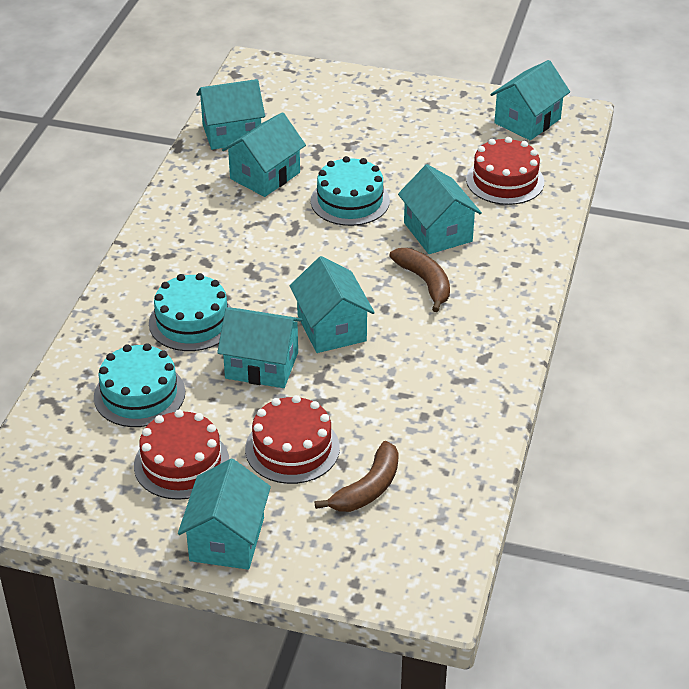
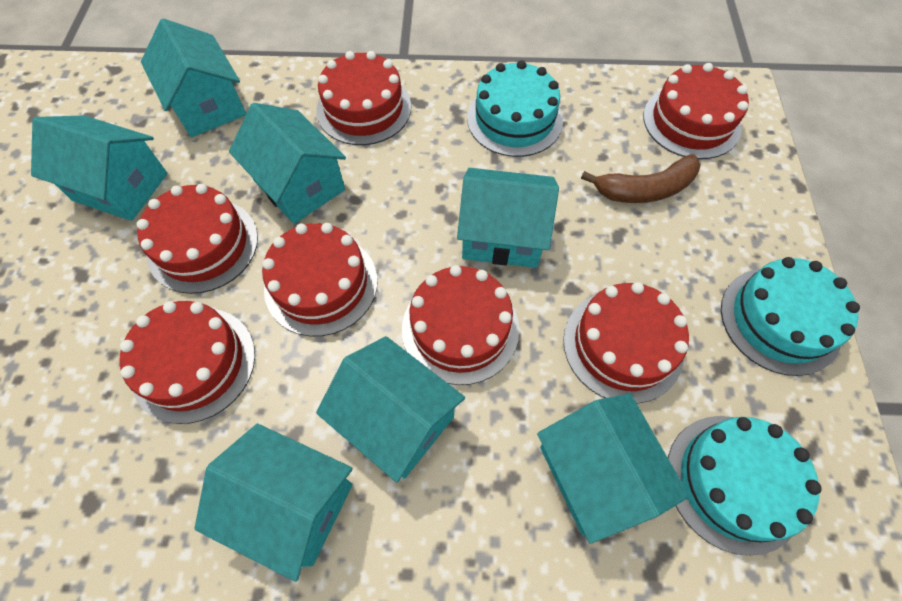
brown banana: [315,441,399,512] [389,248,450,312] = 2 -> [581,154,701,203] = 1
red cake: [134,410,229,500] [245,395,340,484] [466,137,544,205] = 3 -> [119,301,255,424] [137,184,258,294] [262,223,378,336] [316,51,411,145] [402,265,519,385] [563,282,689,404] [643,63,749,159] = 7

